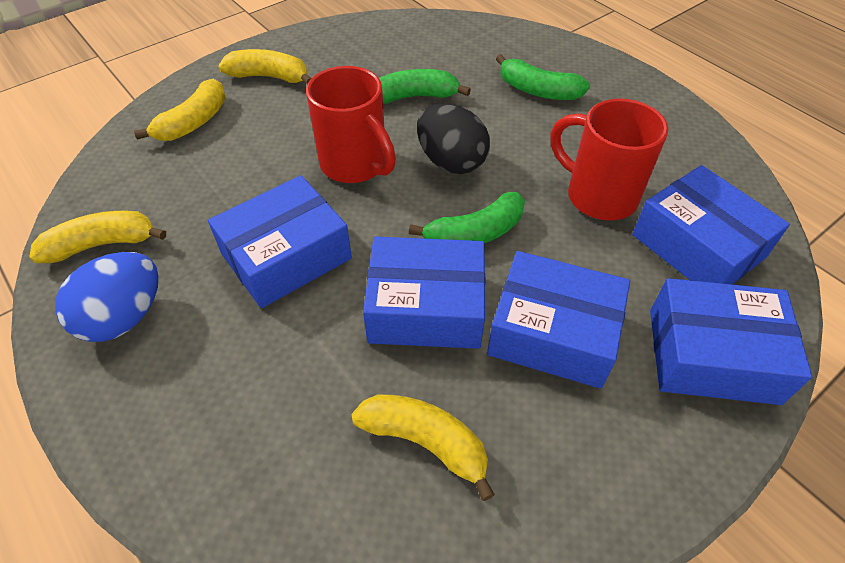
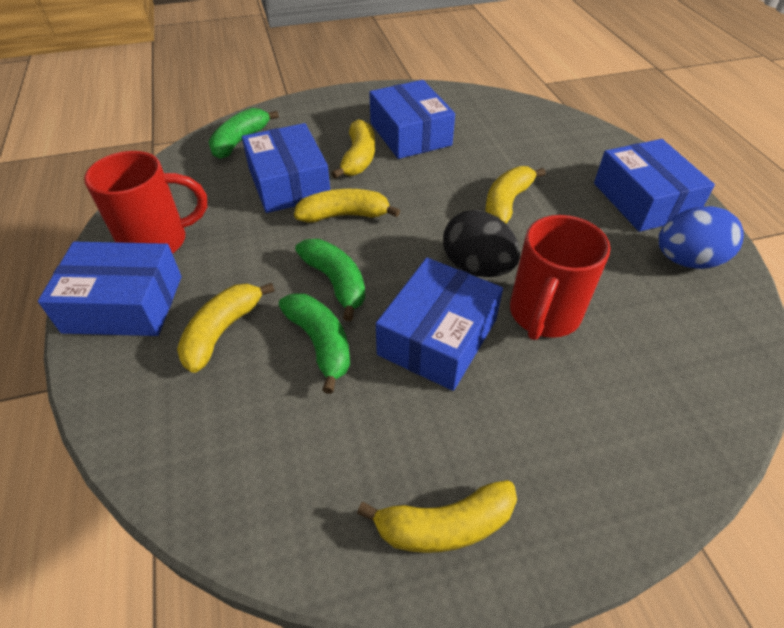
yellow banana: [29,211,166,263] [134,79,226,141] [218,49,311,84] [351,395,495,501] = 4 -> [177,283,275,373] [294,189,400,223] [331,119,375,179] [357,480,517,553] [485,166,546,224] = 5

